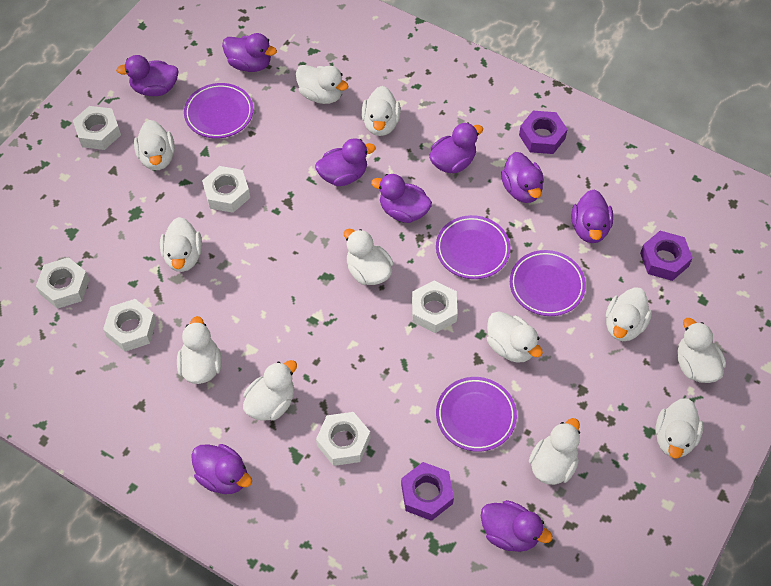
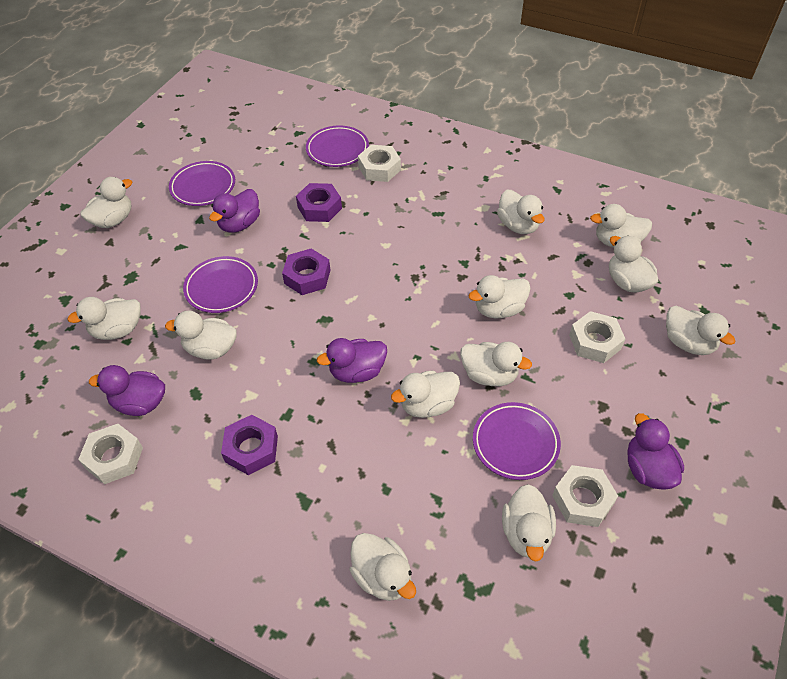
purple duck: [116,55,179,96] [191,444,252,494] [222,33,277,72] [315,138,376,186] [371,174,432,223] [429,122,483,173] [481,500,553,552] [501,152,544,203] [571,190,613,243] = 9 -> [89,365,165,416] [209,189,260,233] [317,338,387,383] [627,413,684,490] = 4
white nut: [36,257,90,309] [73,106,121,150] [103,299,156,352] [202,166,250,213] [316,412,370,466] [412,281,458,333] = 6 -> [78,424,143,484] [358,145,401,182] [552,465,618,527] [569,311,625,363] = 4

